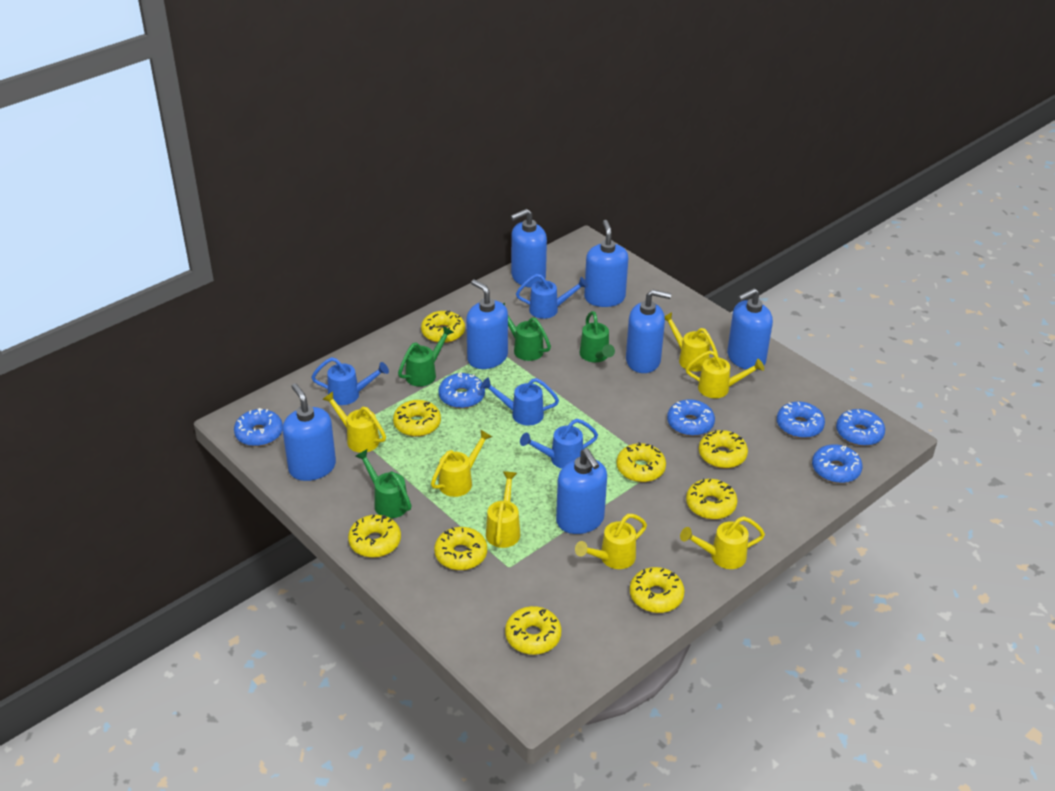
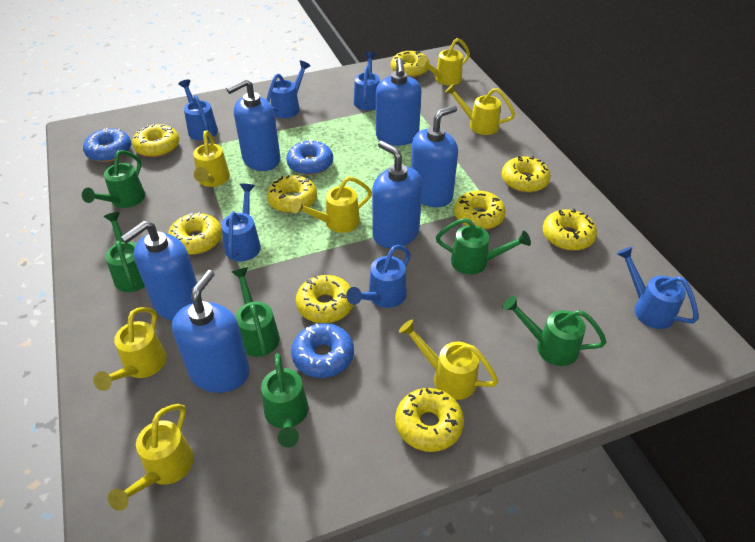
blue donut: [234,408,283,447] [438,372,485,409] [667,399,715,436] [777,401,825,438] [812,444,862,483] [836,409,885,446] = 6 -> [83,128,131,162] [286,139,333,175] [291,323,354,378] = 3
blue soap dispenser: [283,383,336,481] [466,279,508,369] [511,209,547,288] [556,449,607,534] [584,220,628,307] [626,289,671,373] [727,288,773,370] = 7 -> [121,221,202,321] [172,270,249,393] [226,79,280,171] [372,141,422,248] [376,58,422,146] [411,105,458,207] = 6
blue watering can: [311,357,389,405] [480,377,559,426] [516,274,588,319] [520,419,598,469] = 4 -> [178,80,218,140] [221,184,261,261] [266,60,310,118] [346,245,411,308] [354,52,380,110] [616,247,698,329] = 6
green watering can: [355,449,412,518] [398,326,454,387] [503,303,551,361] [580,311,615,362] = 4 -> [82,150,145,208] [104,212,145,292] [232,267,280,357] [261,353,308,448] [436,218,531,275] [502,296,606,366] = 6

